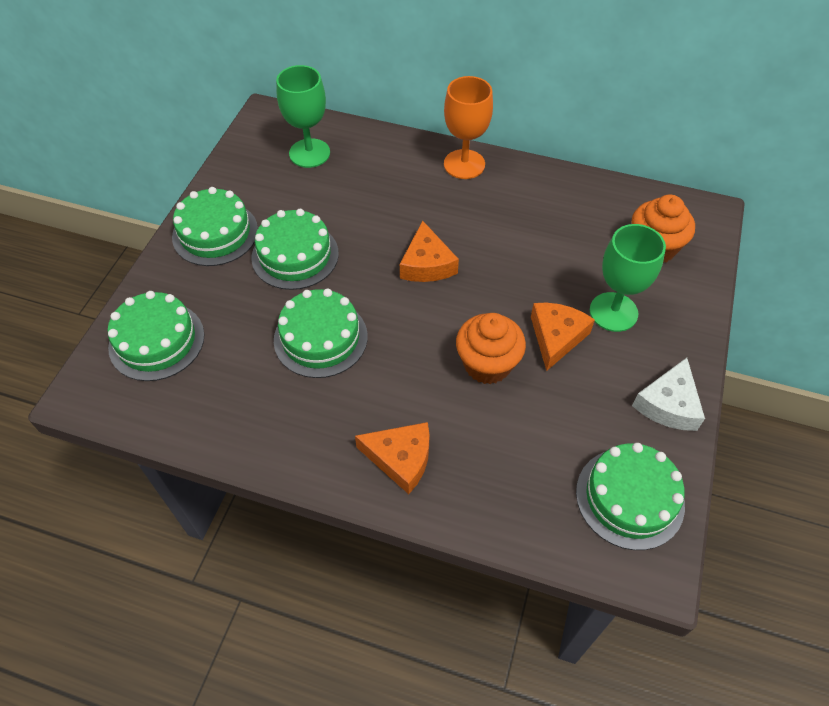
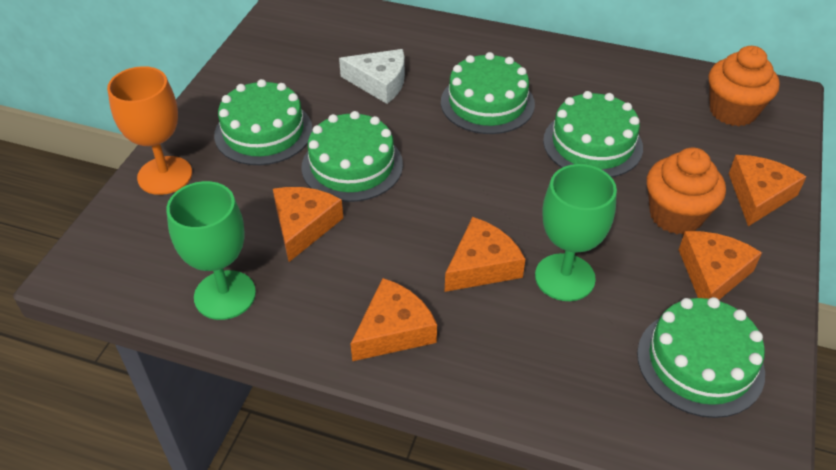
orange cheese: [355,422,430,494] [400,221,459,282] [531,303,595,371] = 3 -> [273,187,343,262] [351,278,437,361] [445,217,525,292] [679,231,762,300] [729,155,806,226] = 5

